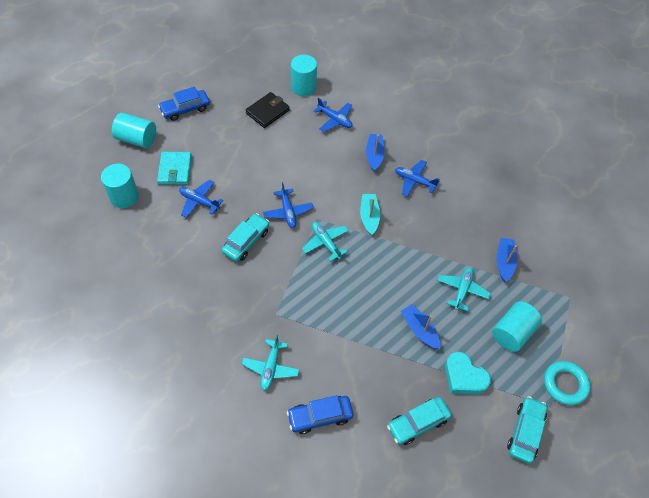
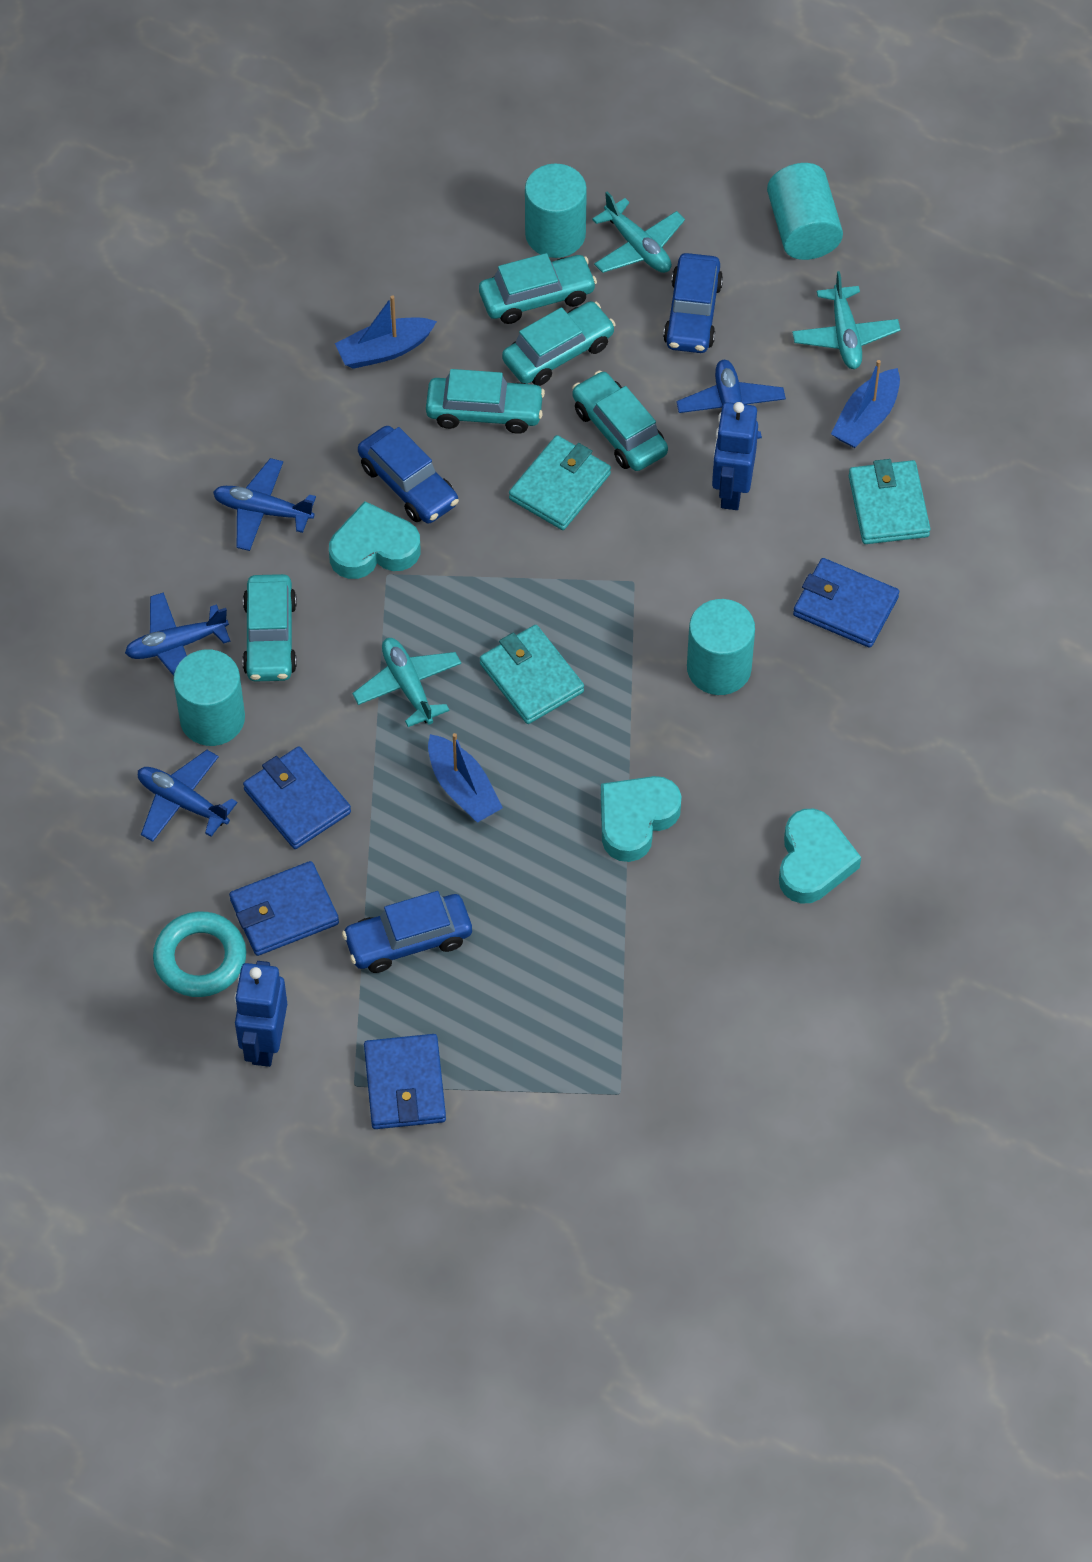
black wallet: [245,92,290,128] = 1 -> none = 0
blue car: [158,87,210,121] [287,395,353,434] = 2 -> [342,891,472,973] [358,426,459,524] [663,253,723,353] = 3
blue robot: none = 0 -> [234,961,287,1067] [712,402,758,510] = 2
blue wallet: none = 0 -> [229,861,339,956] [243,746,351,849] [364,1034,446,1129] [793,558,899,648] = 4
turquoise boat: [360,194,380,235] = 1 -> none = 0
turquoise car: [222,213,269,262] [387,397,452,445] [507,396,547,464] = 3 -> [242,574,297,682] [426,369,545,434] [479,253,597,324] [502,301,616,386] [572,371,668,471] = 5
turquoise heart: [445,352,491,394] = 1 -> [329,501,421,579] [601,776,681,862] [779,809,861,904] = 3
turquoise wallet: [157,152,192,185] = 1 -> [480,625,584,724] [509,435,611,530] [849,459,931,544] = 3

